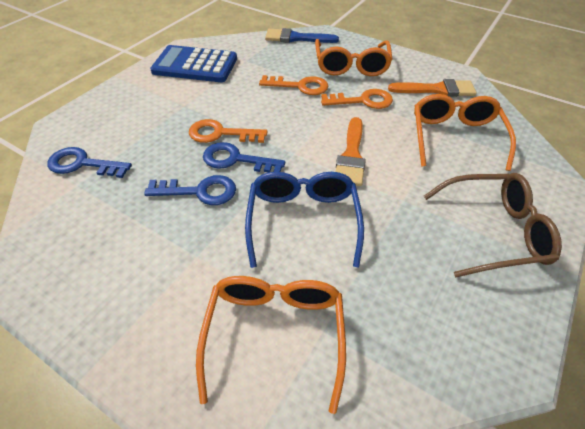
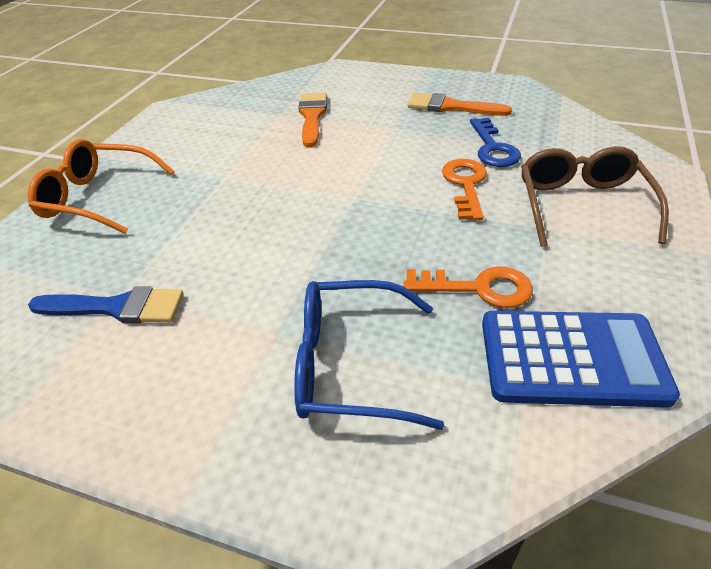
blue key: [48,147,132,178] [144,175,236,205] [203,142,285,172] = 3 -> [470,118,521,167] = 1
orange glasses: [196,276,346,414] [315,39,393,76] [414,94,516,171] = 3 -> [28,139,175,234] = 1
orange key: [189,119,267,143] [259,75,328,95] [321,89,393,109] = 3 -> [404,267,533,308] [442,159,487,220] = 2

